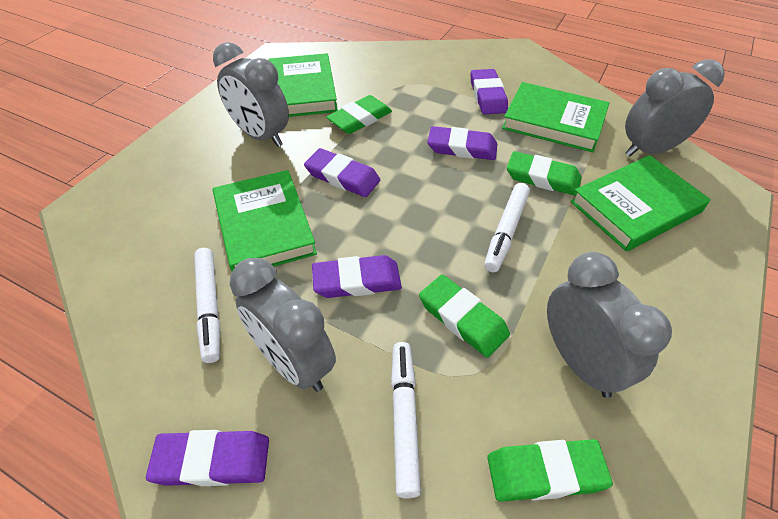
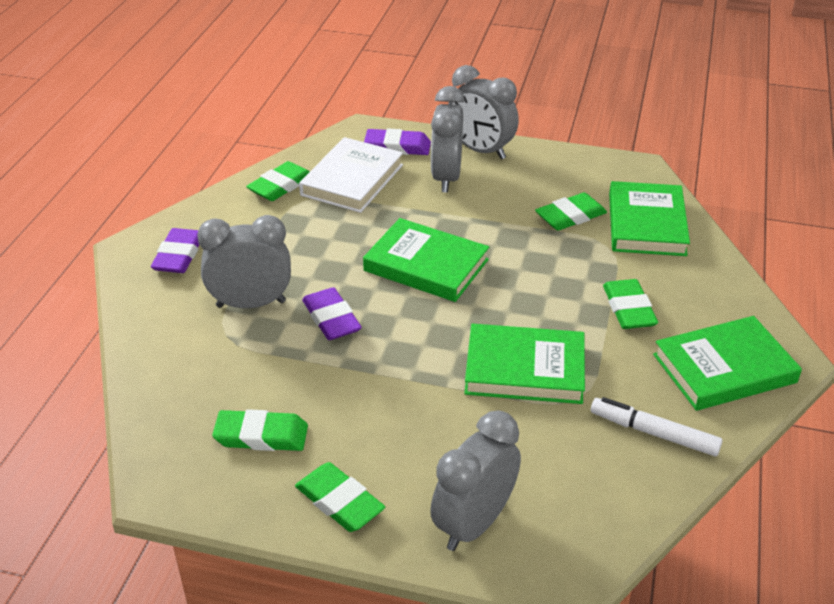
green eraser: [326,95,392,134] [419,275,510,357] [487,439,613,502] [507,151,582,196] = 4 -> [212,409,308,451] [246,161,309,201] [295,462,385,532] [535,193,607,231] [603,279,658,329] = 5
purple eraser: [146,430,269,486] [304,148,380,197] [312,255,402,298] [427,126,497,160] [471,69,508,114] = 5 -> [151,228,200,273] [302,287,362,340] [364,128,431,155] = 3
white book: none = 0 -> [299,137,403,213] = 1
white marker: [194,248,220,363] [391,342,421,498] [484,183,530,272] = 3 -> [591,397,723,456] = 1

